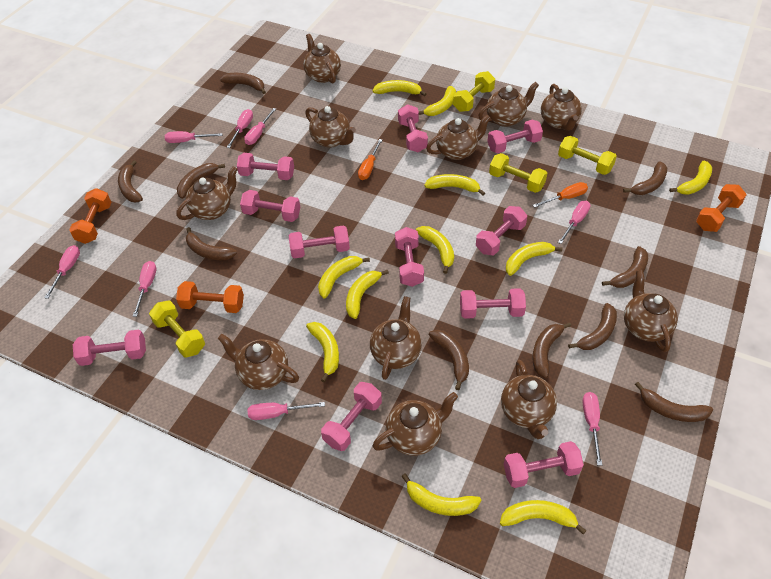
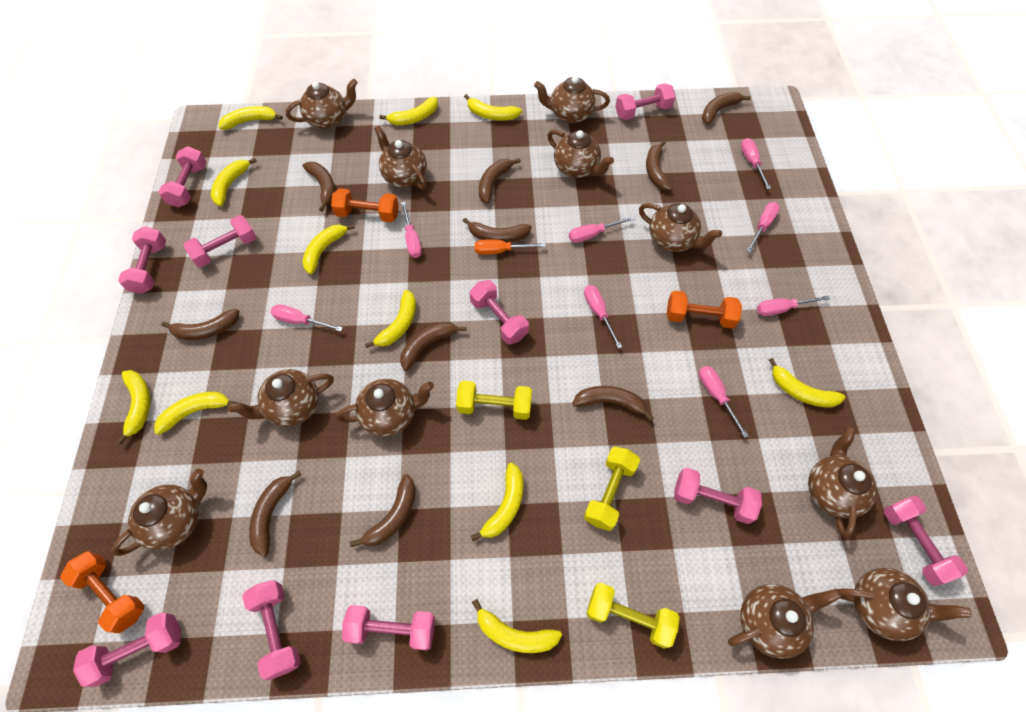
orange screwdriver: [358,139,382,180] [533,182,588,208] = 2 -> [475,239,546,255] = 1
pink dumbbell: [73,330,146,366] [237,153,294,180] [240,190,300,222] [289,225,350,259] [321,382,382,451] [395,227,424,287] [398,104,428,152] [460,288,526,319] [476,206,527,255] [487,120,543,153] [504,441,584,488] = 11 -> [73,612,181,687] [118,226,166,294] [159,146,207,208] [183,215,256,268] [242,580,301,680] [342,605,435,650] [470,280,529,345] [615,83,676,120] [674,468,762,524] [884,495,968,586] = 10
yellow dumbbell: [149,301,205,357] [453,71,495,112] [489,153,547,193] [558,136,617,175] = 4 -> [456,381,532,420] [584,447,640,531] [586,583,680,649] = 3

